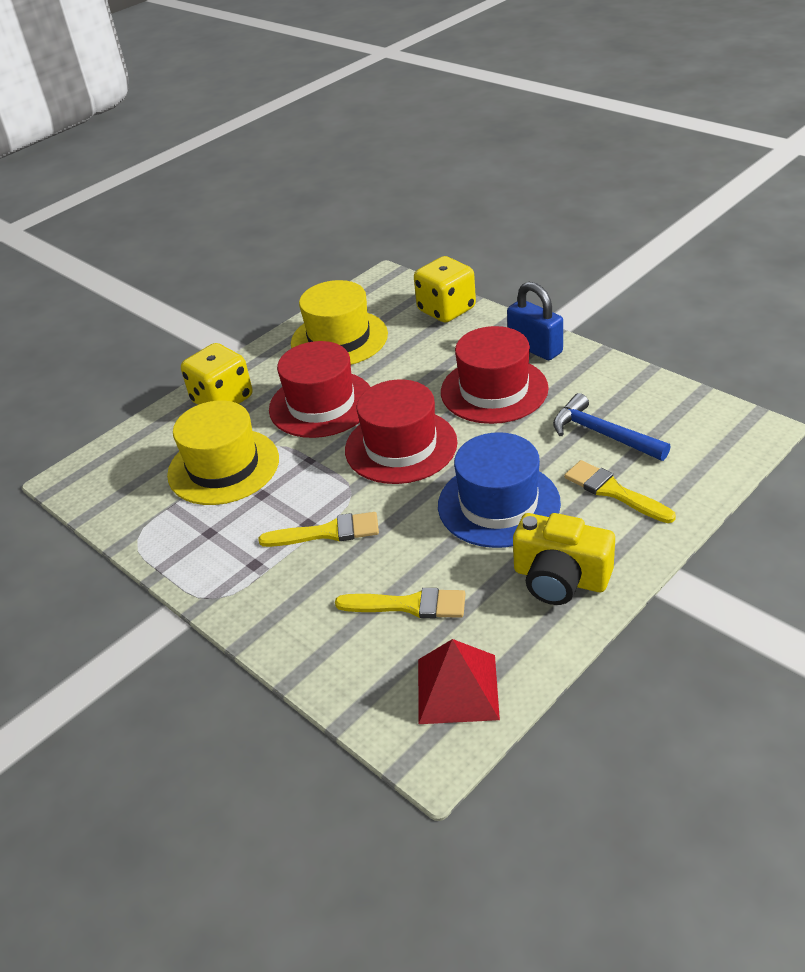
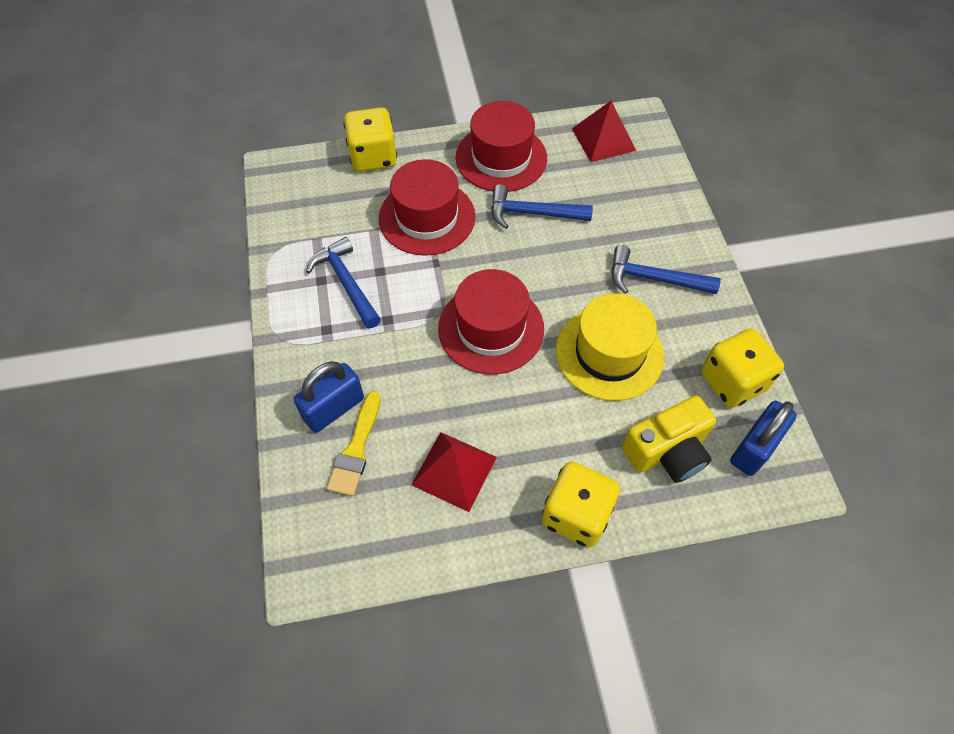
blue hammer: [553,393,671,461] = 1 -> [306,237,381,328] [491,184,593,229] [611,245,721,294] = 3
blue hat: [438,432,561,548] = 1 -> none = 0
blue padlock: [507,282,563,360] = 1 -> [294,361,364,433] [730,401,797,476] = 2
red pyramid: [418,639,500,724] = 1 -> [411,432,497,512] [572,101,636,162] = 2
yellow brush: [259,512,379,547] [335,588,465,618] [564,460,676,523] = 3 -> [327,391,381,496] = 1
yellow dice: [181,343,252,405] [414,256,476,323] = 2 -> [343,107,397,172] [542,462,620,547] [701,328,784,408] = 3
yellow hat: [167,400,279,505] [291,280,388,365] = 2 -> [556,293,664,401] = 1

